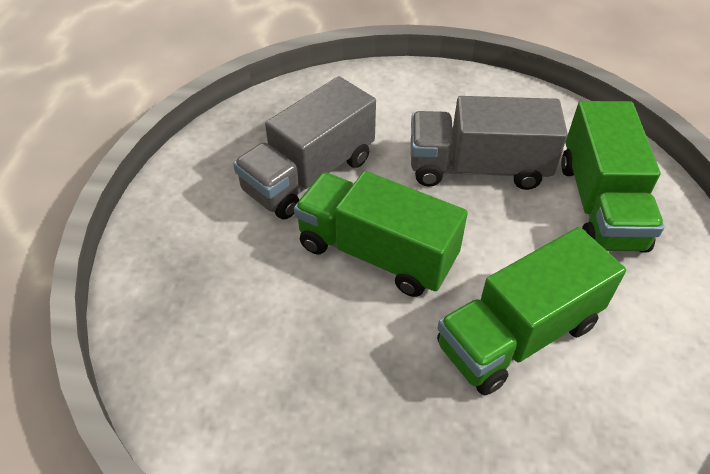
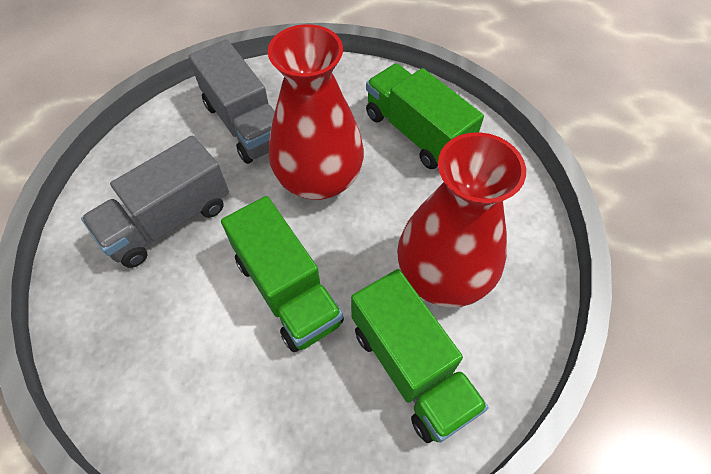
red vase: none = 0 -> [268,24,364,200] [397,132,526,307] = 2

